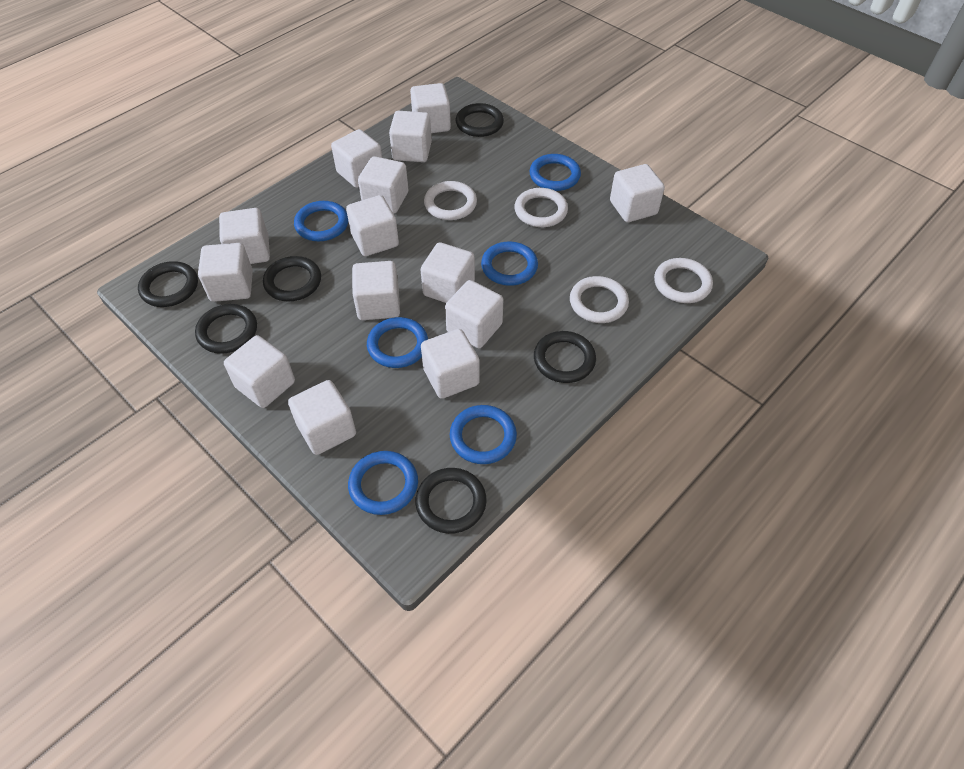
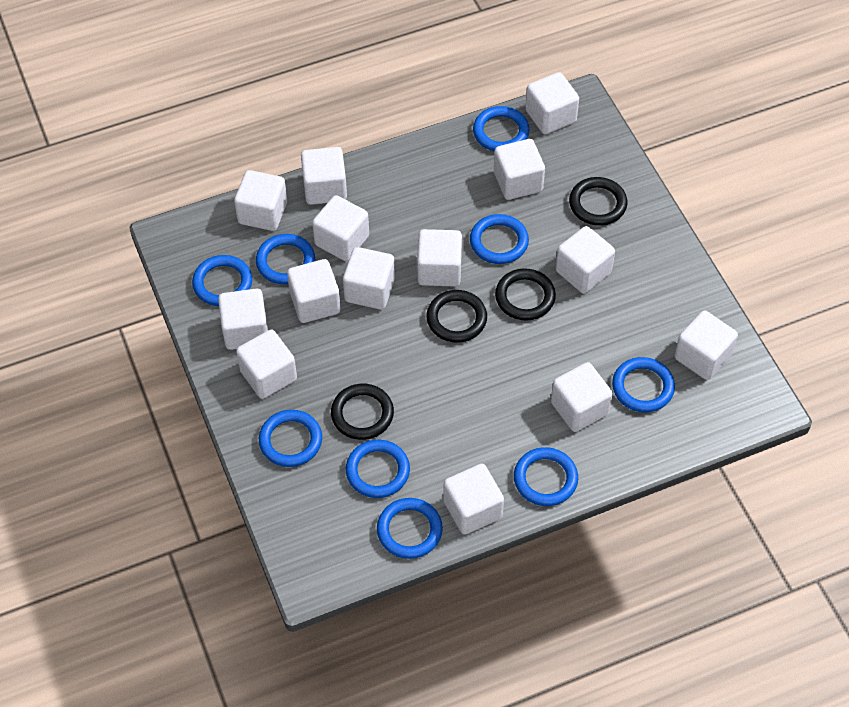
black ring: [138,261,198,307] [195,304,257,354] [263,256,321,302] [415,468,487,534] [456,103,504,137] [534,331,596,383] = 6 -> [331,384,394,440] [426,290,487,343] [495,268,556,321] [569,177,627,226] = 4
blue ring: [294,201,348,241] [348,451,418,515] [367,317,428,368] [450,405,517,464] [481,241,538,286] [530,154,581,191] = 6 -> [192,255,252,306] [256,234,315,284] [259,410,322,467] [346,440,410,498] [377,498,443,559] [470,214,529,264] [473,106,529,152] [514,447,578,506] [612,357,675,412] = 9
white ring: [424,181,477,220] [515,188,568,227] [570,276,629,323] [654,258,713,303] = 4 -> none = 0

